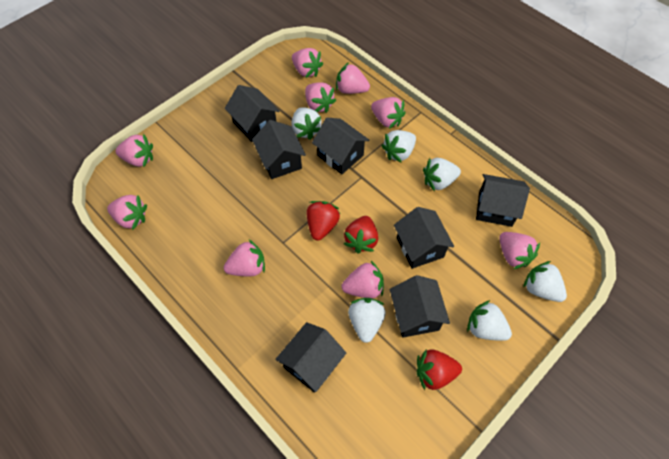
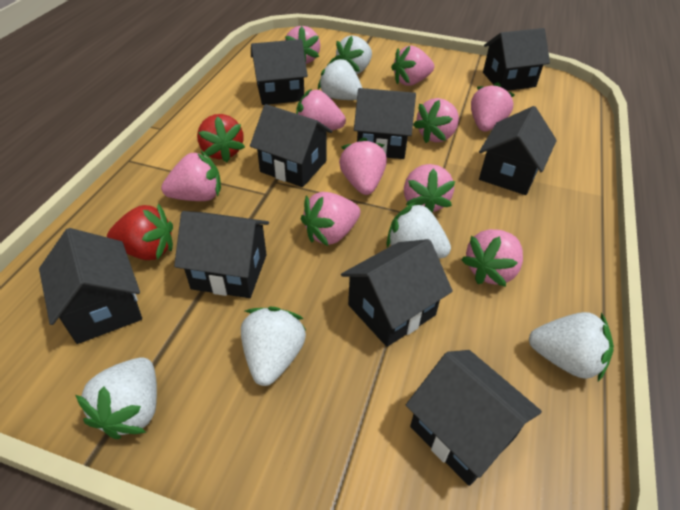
black house: [225,85,280,142] [252,120,306,179] [275,322,346,393] [312,117,369,174] [390,275,450,338] [394,207,454,269] [476,174,530,227] = 7 -> [39,228,142,344] [174,211,269,298] [250,104,332,187] [251,39,308,105] [341,239,453,347] [354,88,416,159] [406,350,542,486] [479,106,557,195] [483,28,550,91] = 9
pink strawberry: [107,195,147,230] [115,134,153,167] [224,240,265,276] [292,48,323,78] [305,83,336,113] [336,62,370,94] [341,261,384,299] [371,97,405,129] [499,232,540,269] = 9 -> [161,151,221,201] [285,26,320,64] [296,89,346,130] [301,192,360,246] [339,137,387,195] [391,46,434,86] [404,164,456,212] [413,98,459,143] [461,229,523,287] [471,82,515,132] = 10
red strawberry: [307,201,340,241] [344,216,378,253] [417,349,462,390] = 3 -> [107,204,173,260] [197,114,245,162] = 2

